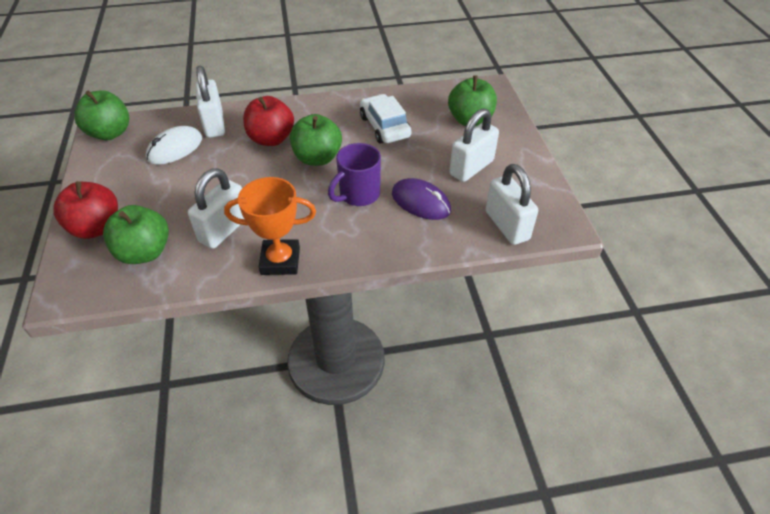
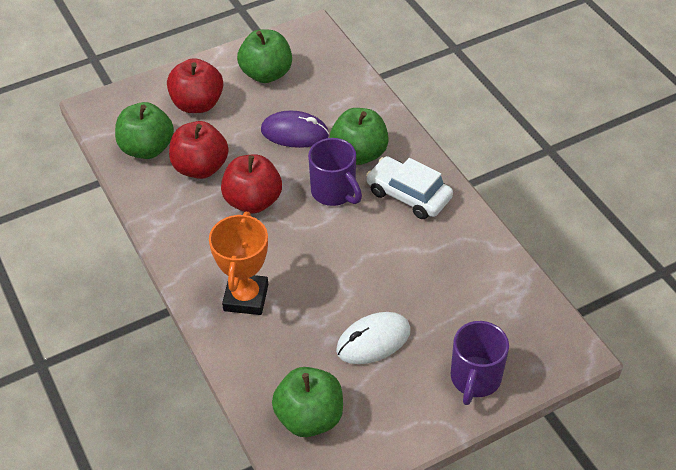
purple mug: [328,143,381,206] = 1 -> [308,138,362,206] [451,321,509,405] = 2
red apple: [54,181,118,239] [243,96,294,146] = 2 -> [167,58,223,113] [169,121,229,179] [221,154,282,214] = 3
white padlock: [188,168,244,249] [195,65,225,138] [449,108,499,182] [486,164,538,245] = 4 -> none = 0

